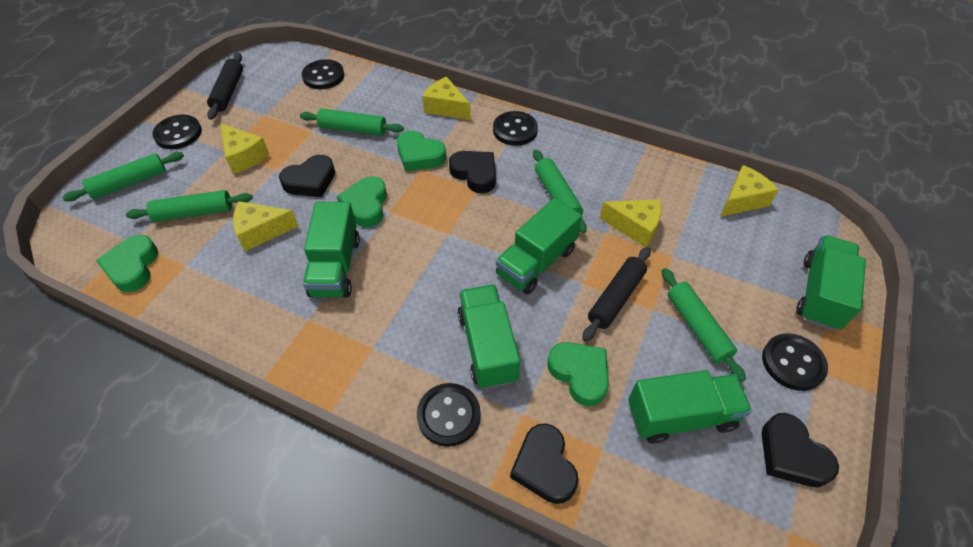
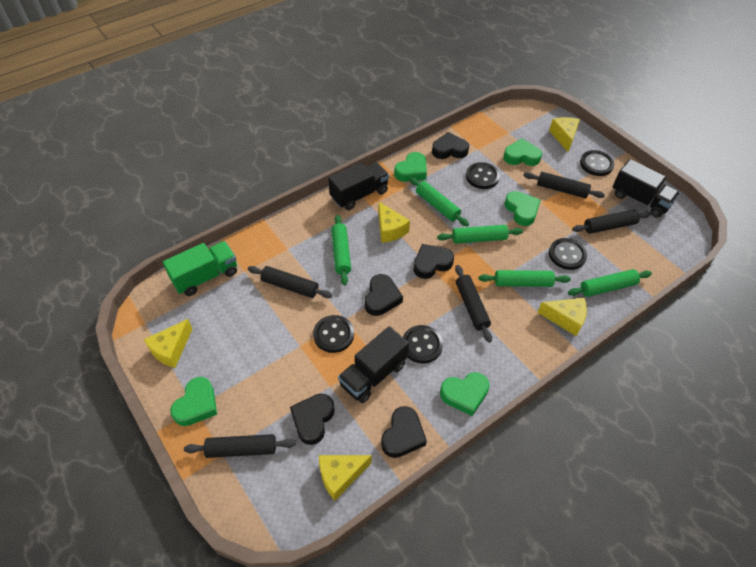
black heart: [279,155,335,197] [449,151,496,194] [510,423,579,504] [762,413,839,487] = 4 -> [290,394,335,445] [365,274,403,316] [381,406,427,458] [413,244,454,279] [432,132,469,159] = 5
black rolling pin: [207,53,243,120] [582,247,651,342] = 2 -> [184,434,296,458] [248,266,332,298] [455,265,492,343] [523,172,605,198] [572,210,651,234] = 5
black truck: none = 0 -> [328,162,389,210] [338,326,409,403] [613,159,680,217] = 3
green heart: [96,235,158,292] [337,176,387,227] [397,130,446,171] [547,342,609,406] = 4 -> [171,377,217,426] [394,152,427,182] [440,373,490,416] [503,139,542,166] [504,191,540,226] = 5
green truck: [303,202,360,297] [457,285,520,389] [496,198,582,295] [628,370,752,444] [796,235,866,330] = 5 -> [163,241,237,296] = 1

